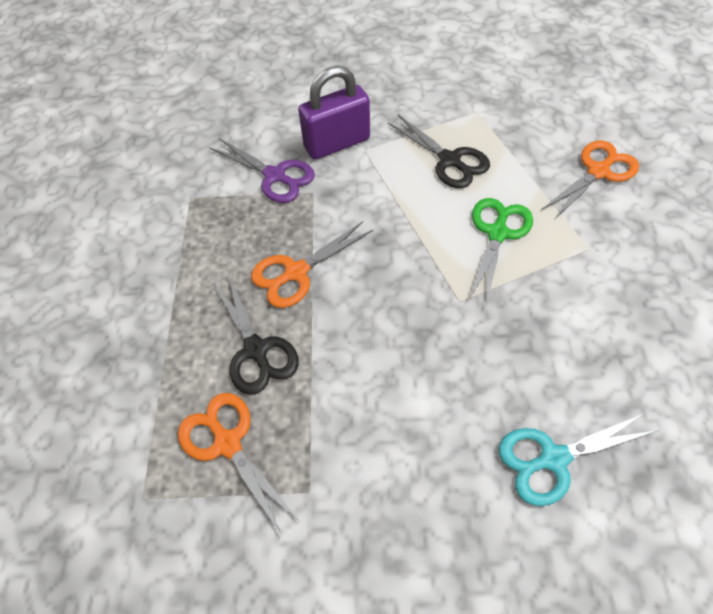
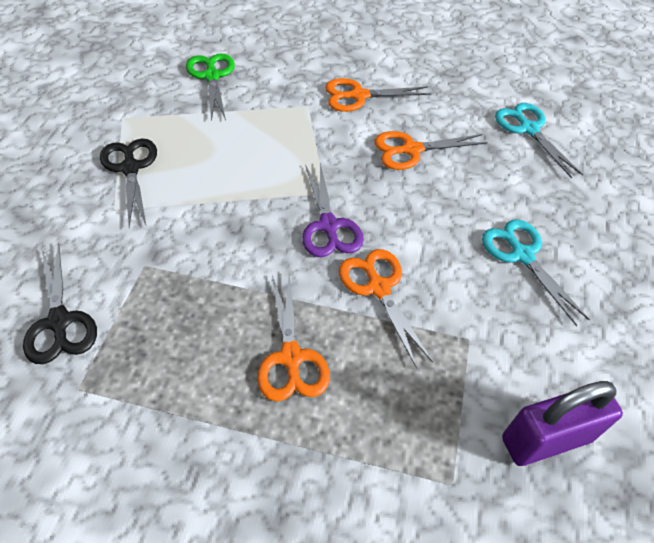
orange scissors: [178,393,301,537] [251,221,373,308] [541,141,639,220] = 3 -> [257,273,330,402] [325,78,431,112] [339,249,433,368] [374,131,488,170] = 4
turquoise scissors: [499,413,659,506] = 1 -> [482,219,590,326] [495,103,583,178] = 2

